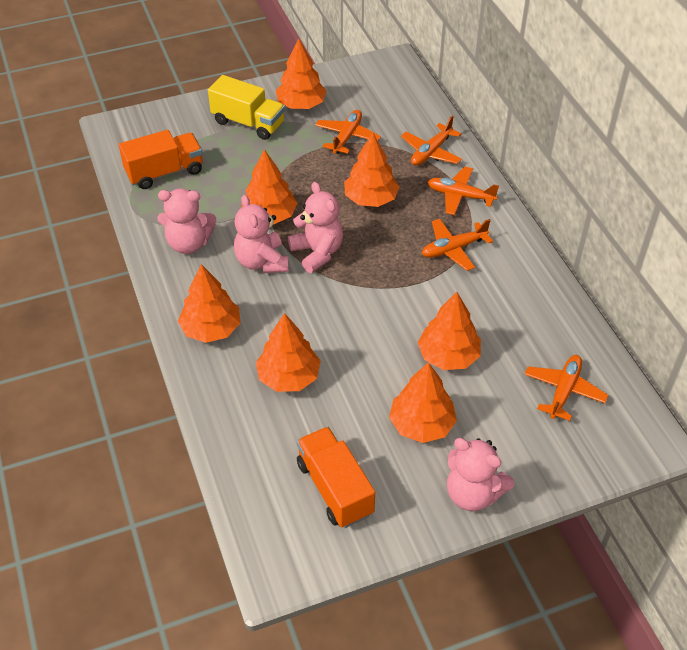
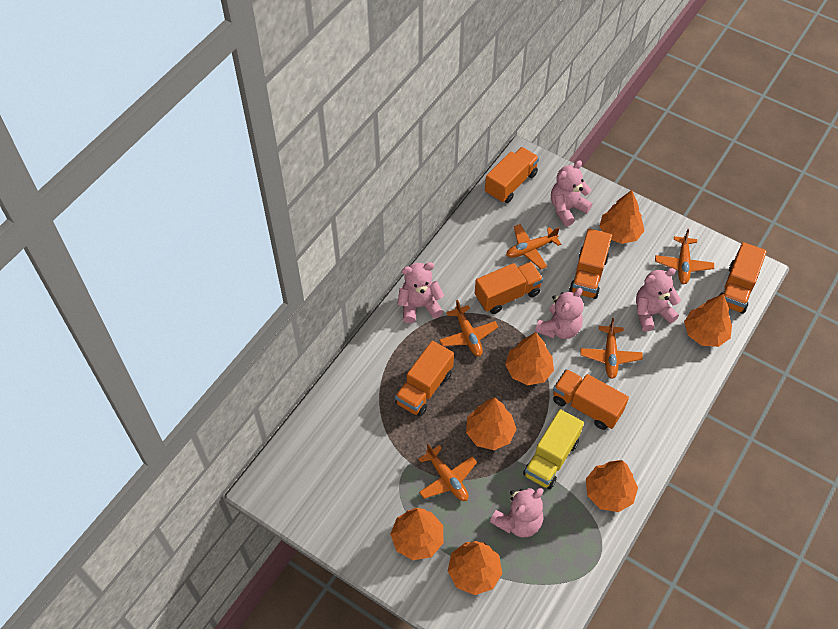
orange truck: [119,130,203,189] [297,427,375,528] = 2 -> [395,341,454,417] [475,262,543,314] [485,147,539,203] [553,369,629,430] [569,229,612,299] [720,242,767,314] = 6
pink teddy bear: [157,189,216,254] [234,195,289,273] [288,182,343,273] [447,438,514,511] = 4 -> [397,262,444,323] [490,488,543,537] [535,288,583,339] [551,160,592,226] [636,268,681,332] = 5

